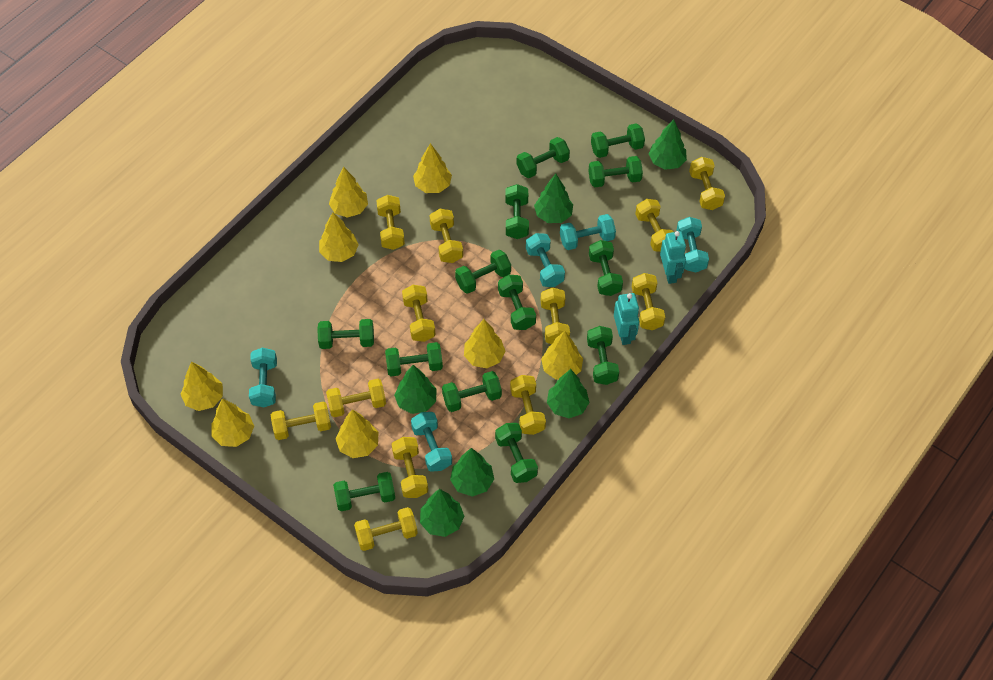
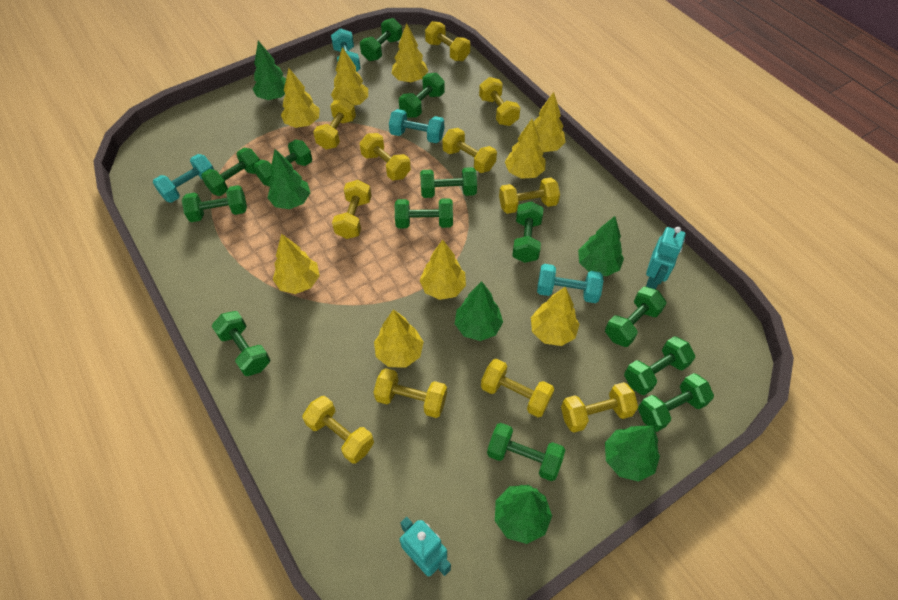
turquoise dumbbell: [249,348,277,407] [411,412,452,472] [526,233,565,287] [560,214,616,250] [677,217,709,273] = 5 -> [153,154,214,203] [331,28,361,72] [389,109,444,143] [537,264,603,303] = 4
yellow dumbbell: [271,402,331,440] [326,379,386,417] [354,507,418,551] [376,195,405,250] [391,437,428,498] [402,285,435,342] [429,209,463,263] [510,375,546,435] [540,288,570,344] [632,273,665,330] [635,199,674,252] [689,157,725,210] = 12 -> [302,396,374,464] [313,98,356,149] [332,180,371,239] [360,133,411,181] [373,368,447,418] [425,21,470,61] [442,128,497,173] [479,77,520,126] [481,359,554,417] [499,178,560,214] [561,382,638,432] = 11
yellow tree: [181,362,223,411] [212,398,254,447] [319,212,359,262] [329,167,368,218] [336,409,379,458] [413,143,452,193] [464,319,505,368] [541,331,583,380] = 8 -> [273,234,320,294] [281,68,320,128] [331,47,368,106] [374,309,424,367] [391,23,428,83] [419,240,466,300] [505,119,545,179] [531,287,579,346] [533,92,566,152] = 9

